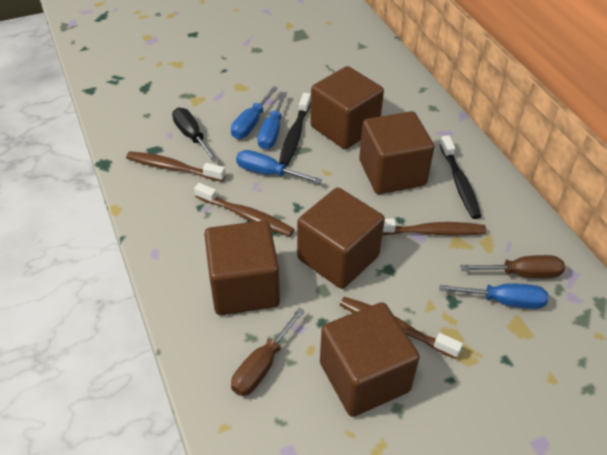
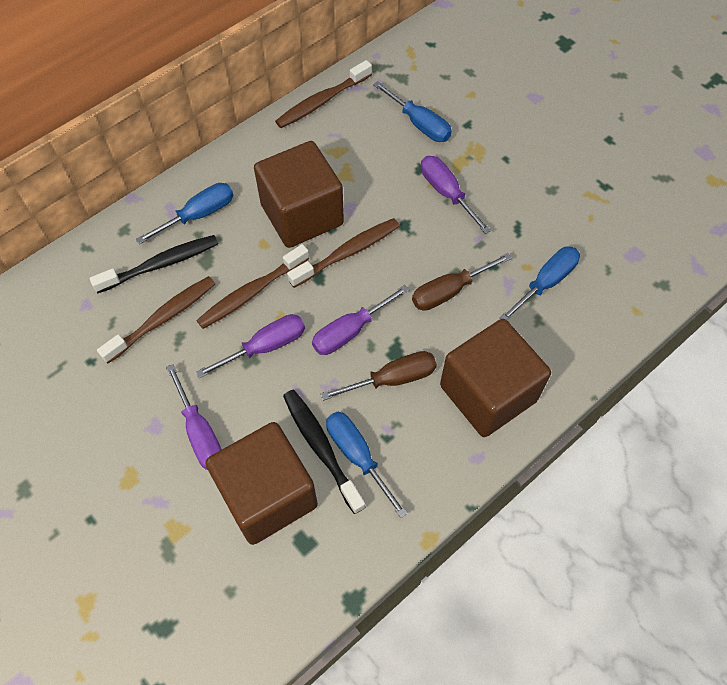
black screwdriver: [172,108,218,162] = 1 -> none = 0
brown cube: [204,220,280,315] [297,187,385,289] [310,66,384,149] [320,302,420,417] [359,111,434,194] = 5 -> [205,422,318,545] [254,141,344,248] [440,319,551,437] = 3
purple screwdriver: none = 0 -> [166,364,222,470] [196,314,305,378] [312,285,410,355] [421,156,491,234] = 4

